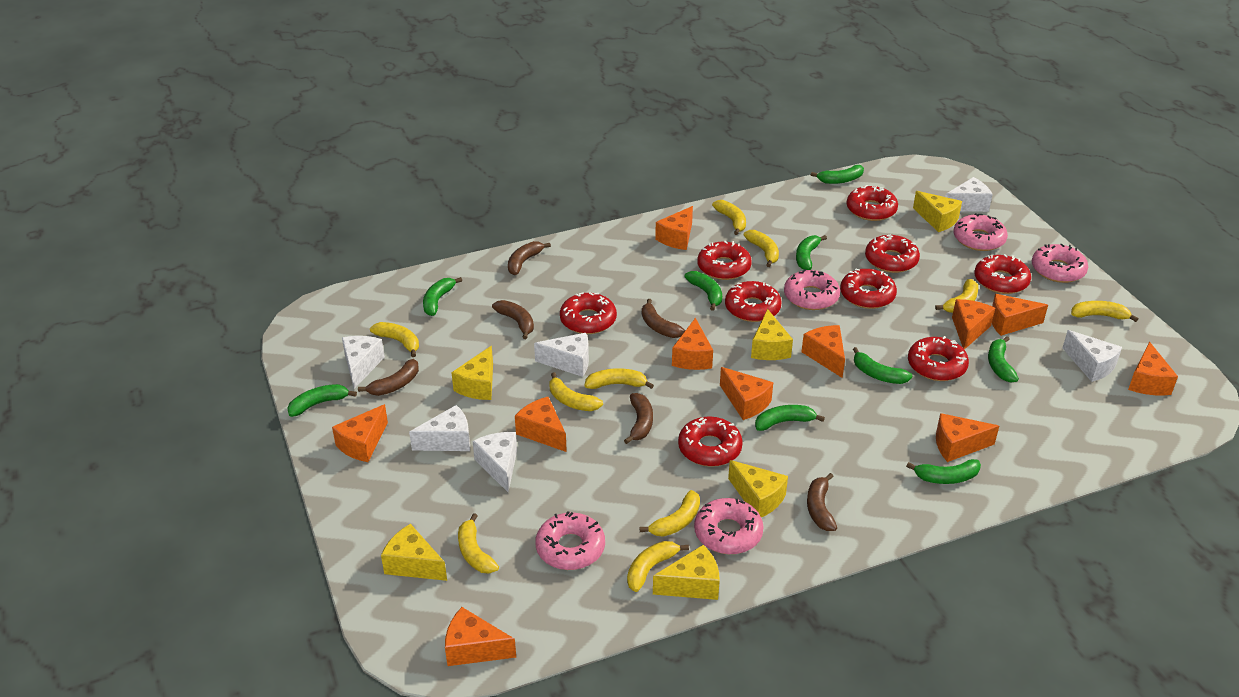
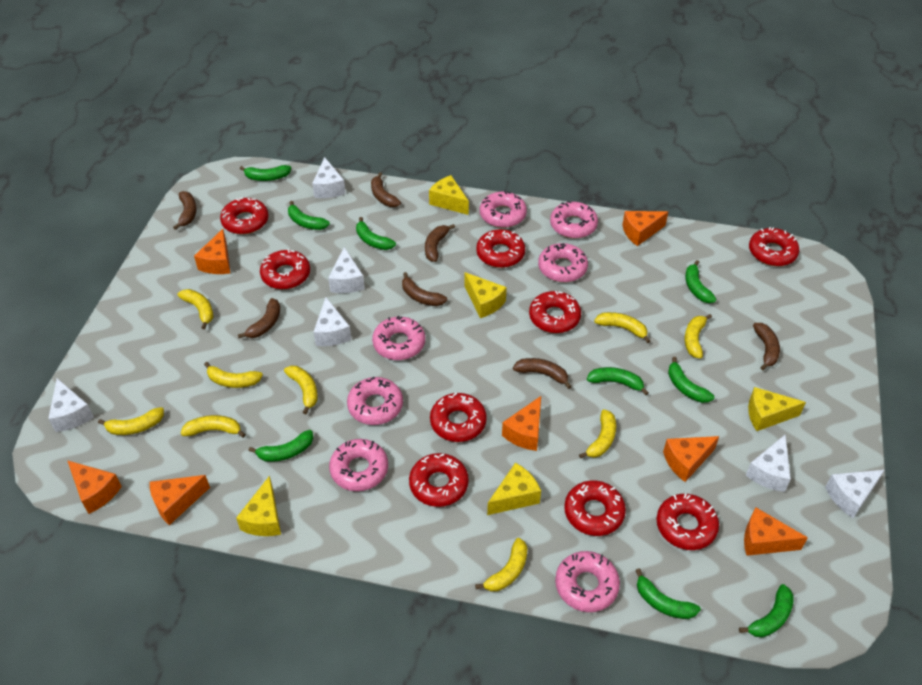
brown banana: [358,359,419,396] [492,300,534,339] [508,241,551,275] [624,393,653,444] [642,299,685,338] [807,473,837,531] = 6 -> [173,191,197,230] [238,298,280,338] [371,172,401,207] [402,272,447,306] [425,224,455,262] [513,358,571,389] [753,323,780,370] = 7
orange cheese: [332,404,388,462] [445,607,516,666] [515,397,567,452] [655,206,693,250] [672,318,713,370] [720,367,773,420] [802,325,845,378] [936,413,999,462] [952,299,995,350] [992,294,1048,336] [1128,342,1178,396] = 11 -> [67,460,122,514] [150,475,210,525] [194,229,230,274] [502,396,541,451] [622,211,668,246] [663,436,719,482] [744,507,808,556] = 7
pink donut: [535,511,605,570] [694,498,764,554] [784,269,840,310] [953,213,1008,251] [1032,244,1088,283] = 5 -> [329,439,388,491] [347,377,403,425] [372,316,425,360] [480,191,527,228] [538,243,588,282] [550,201,598,239] [555,551,620,612] = 7
yellow banana: [370,322,419,357] [458,513,499,574] [550,372,603,411] [585,368,654,389] [627,541,689,592] [640,490,700,537] [712,200,746,235] [744,230,779,267] [935,279,978,313] [1071,301,1138,322] = 10 -> [98,407,164,435] [177,289,213,329] [181,415,246,438] [204,362,263,388] [284,366,318,414] [475,538,527,591] [579,409,616,458] [594,312,650,343] [684,314,712,359] = 9
yellow cheese: [381,524,447,581] [451,346,493,400] [653,545,720,600] [728,460,788,517] [751,309,793,360] [913,191,962,232] = 6 -> [236,476,281,536] [429,175,469,215] [464,272,507,318] [487,463,541,515] [748,387,806,431] = 5

